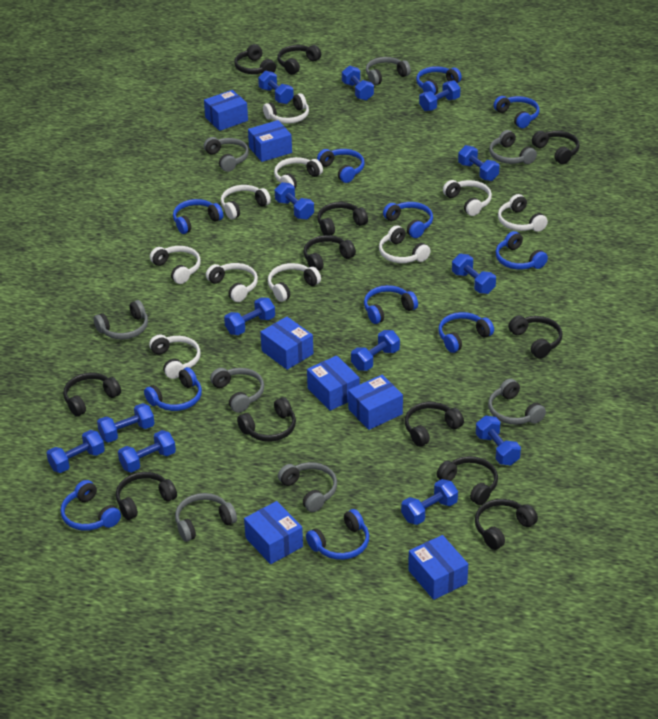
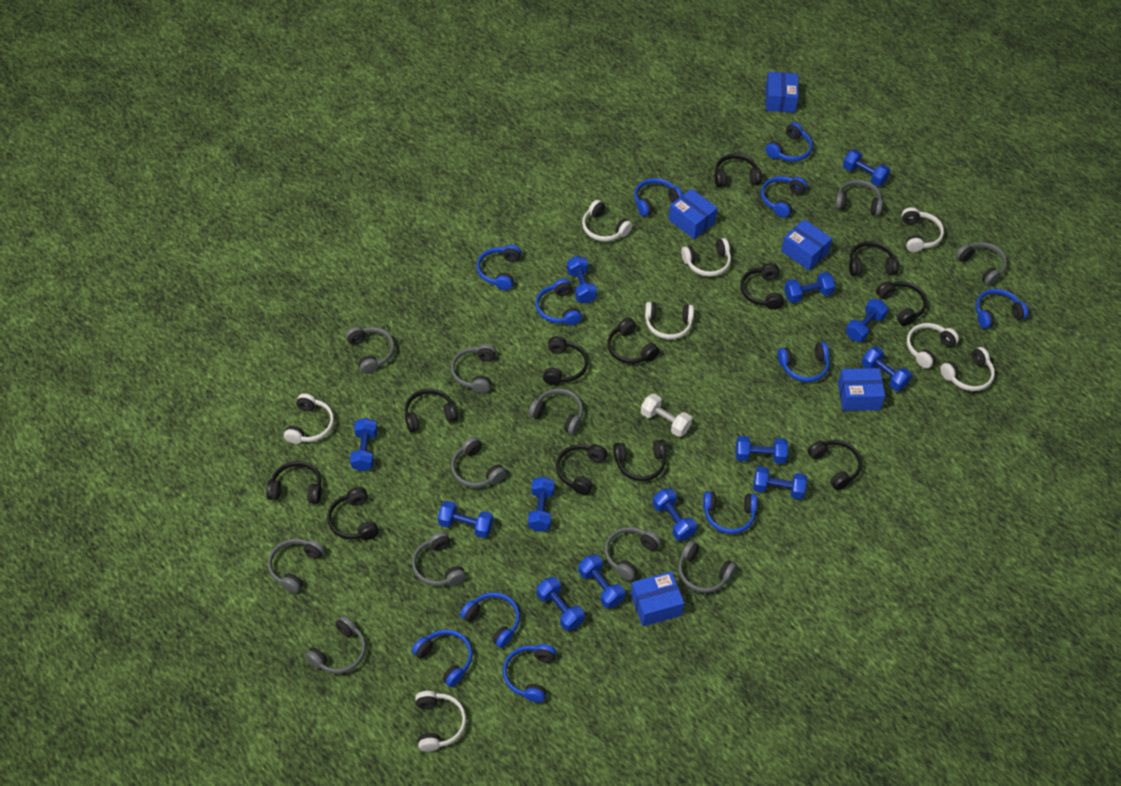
blue box: [204,90,248,131] [244,501,303,564] [248,120,292,162] [260,316,313,370] [307,356,360,411] [348,375,403,430] [408,535,468,600] = 7 -> [631,571,684,626] [668,189,717,239] [766,72,799,113] [781,219,832,270] [838,368,885,411] = 5
grey headphones: [94,300,148,339] [175,493,237,542] [204,137,249,172] [210,368,264,413] [278,462,337,512] [366,57,411,86] [488,379,546,425] [489,130,537,164] = 8 -> [268,539,325,593] [305,616,366,674] [346,327,395,374] [412,532,466,586] [451,344,496,393] [451,437,506,488] [529,388,583,434] [605,527,661,581] [678,540,737,593] [835,180,883,216] [956,242,1007,286] = 11
white dumbbell: none = 0 -> [641,393,692,437] = 1
white headphones: [149,334,201,379] [150,246,201,284] [206,263,258,302] [221,185,271,219] [263,93,309,124] [268,263,321,302] [274,157,323,188] [379,225,431,263] [443,180,492,216] [498,194,548,232] = 10 -> [284,393,334,444] [415,691,466,751] [582,200,633,242] [645,302,694,339] [681,238,731,277] [902,207,944,252] [907,323,959,369] [940,347,995,391] = 8

